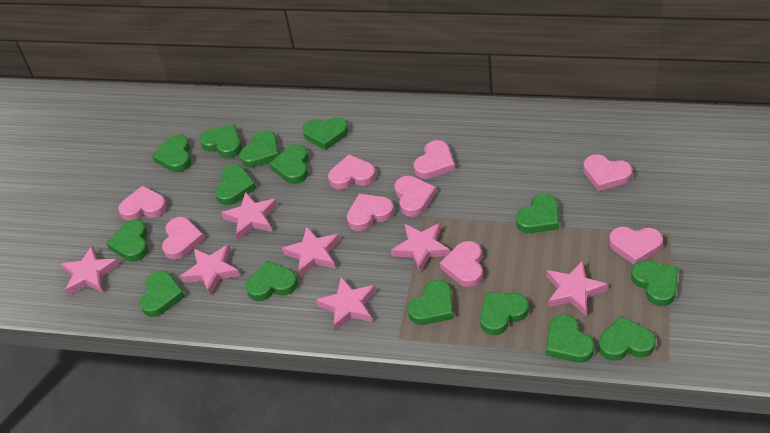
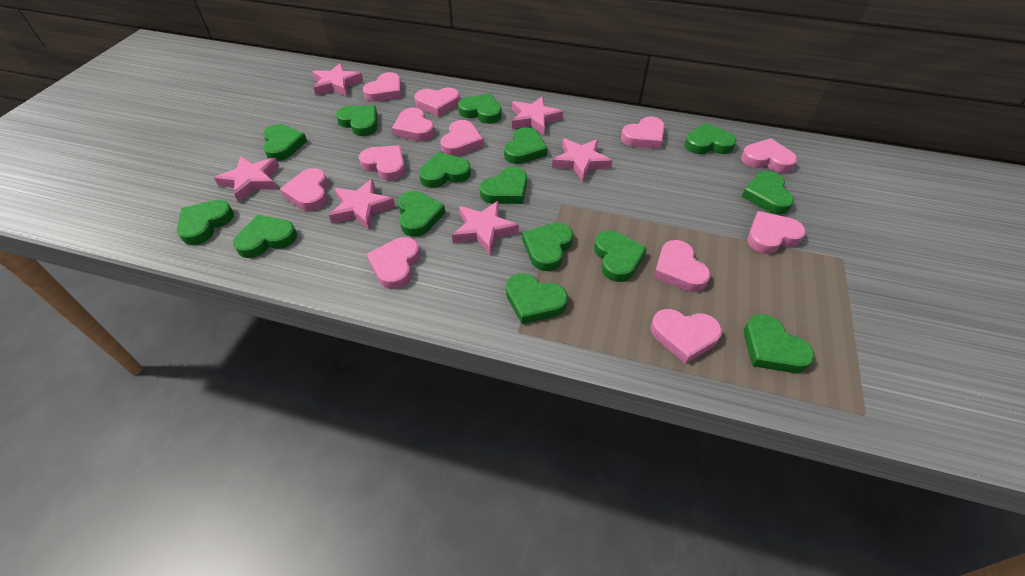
pink heart: [118,186,167,221] [162,217,205,260] [328,154,376,190] [347,194,394,231] [395,176,436,217] [414,140,455,179] [440,241,483,287] [583,154,632,192] [609,227,663,265] = 9 -> [280,168,328,211] [359,145,405,180] [363,72,401,102] [366,237,420,289] [392,107,435,141] [414,87,460,116] [440,120,483,156] [621,117,665,149] [650,309,722,364] [654,240,710,292] [741,138,797,173] [747,211,806,254] = 12
pink star: [61,246,119,295] [180,244,240,296] [221,192,277,240] [282,226,340,277] [316,276,376,331] [391,223,450,272] [547,260,608,315] = 7 -> [214,156,279,203] [312,63,363,96] [329,179,395,229] [452,201,519,255] [512,96,563,135] [552,139,613,182] = 6

